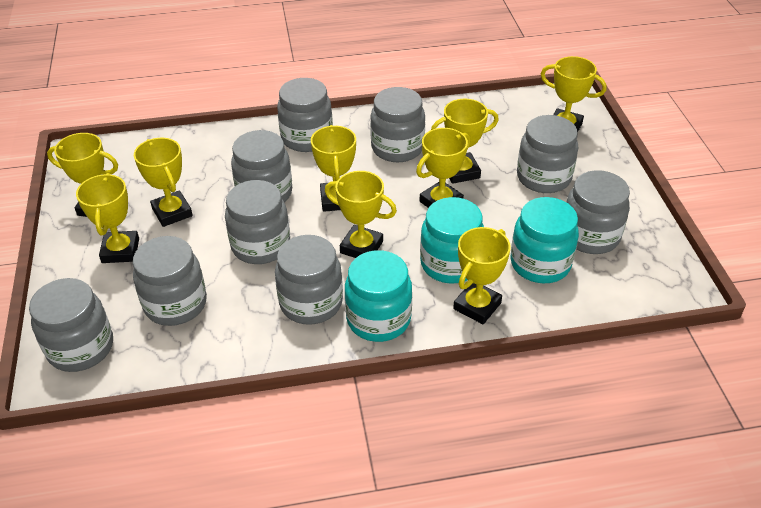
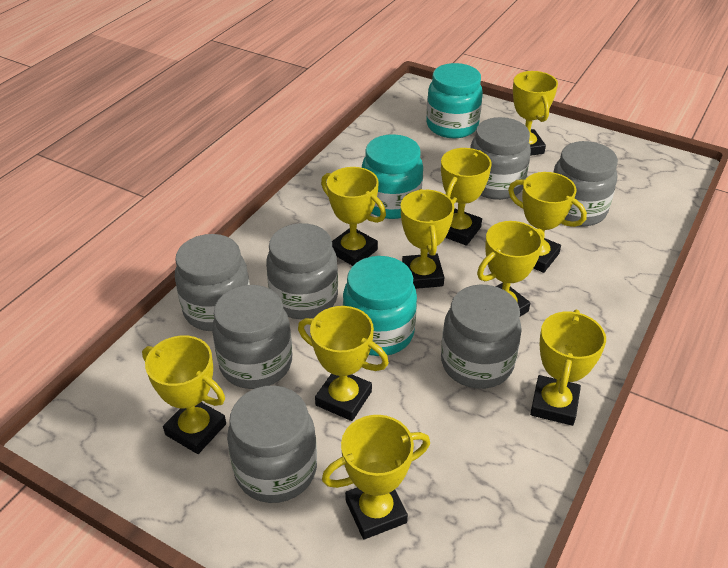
grey jar: [29,278,113,372] [133,236,207,326] [225,180,290,264] [231,130,292,202] [275,235,343,325] [277,78,333,152] [370,87,425,162] [517,115,578,193] [566,170,630,254] = 9 -> [175,234,250,331] [212,285,292,389] [227,386,317,503] [266,223,338,319] [441,285,522,389] [470,117,531,200] [553,141,618,227] = 7
yellow trophy: [47,133,118,217] [76,173,139,263] [134,138,193,227] [311,125,356,212] [325,171,397,258] [416,128,471,208] [431,99,499,184] [453,227,511,324] [541,56,607,131] = 9 -> [142,335,226,454] [298,306,389,421] [321,167,386,266] [322,415,430,540] [401,189,455,289] [441,148,492,246] [477,221,545,317] [508,172,587,273] [513,71,558,156] [530,310,606,426] = 10

